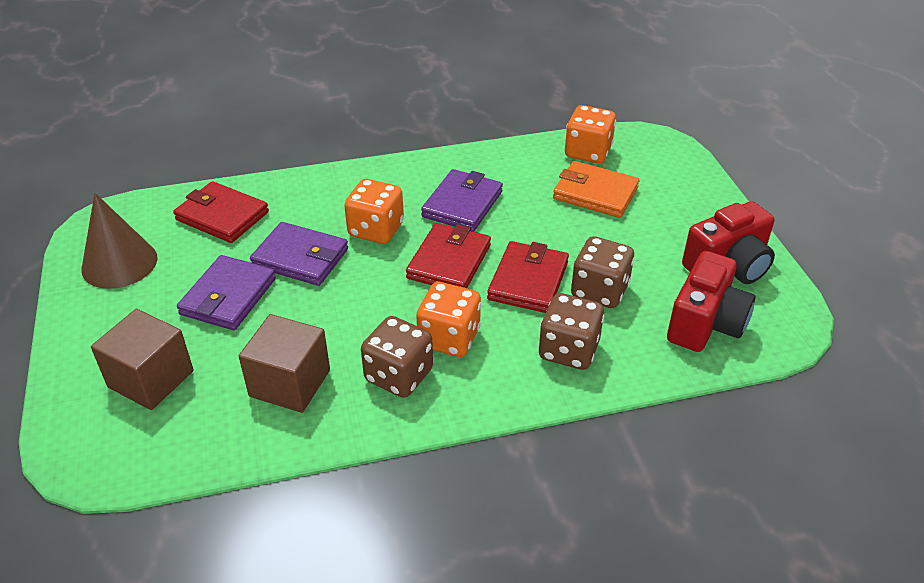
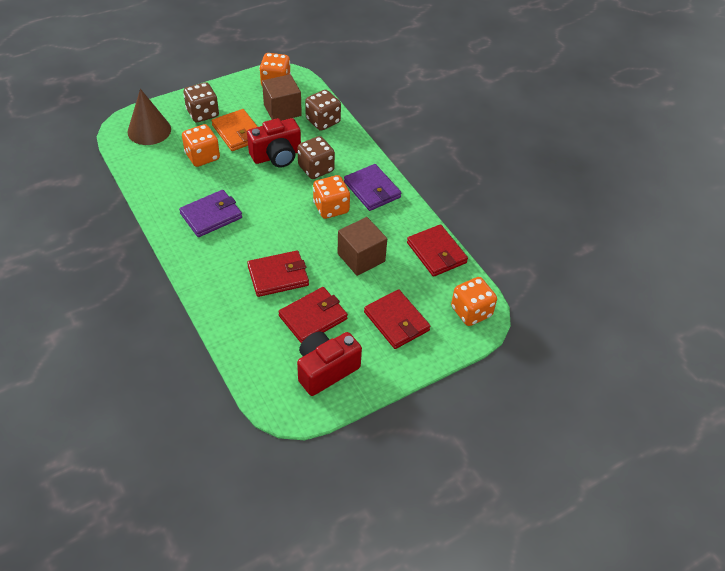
orange dice: [344,179,404,244] [416,282,481,357] [565,105,616,163] = 3 -> [182,124,220,167] [259,53,291,85] [313,175,350,219] [451,277,497,326] = 4
purple wallet: [177,255,276,330] [250,222,348,286] [421,169,503,232] = 3 -> [179,190,242,237] [344,164,401,211] = 2
red wallet: [173,181,269,243] [406,223,491,288] [487,241,569,313] = 3 -> [247,251,309,297] [278,287,348,343] [364,289,430,349] [407,224,468,277] = 4

